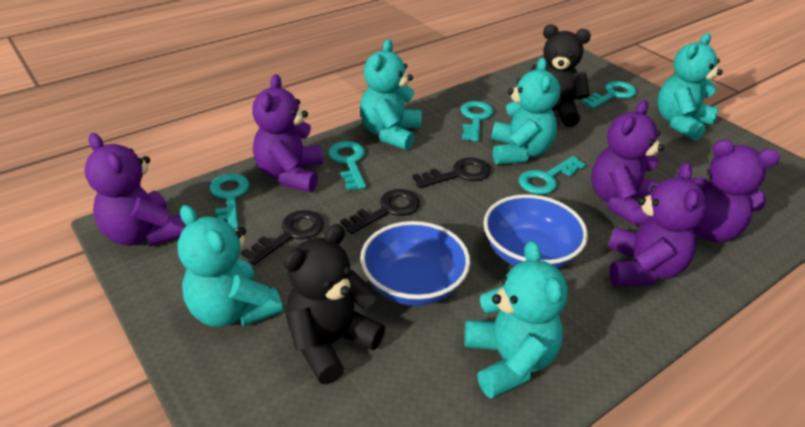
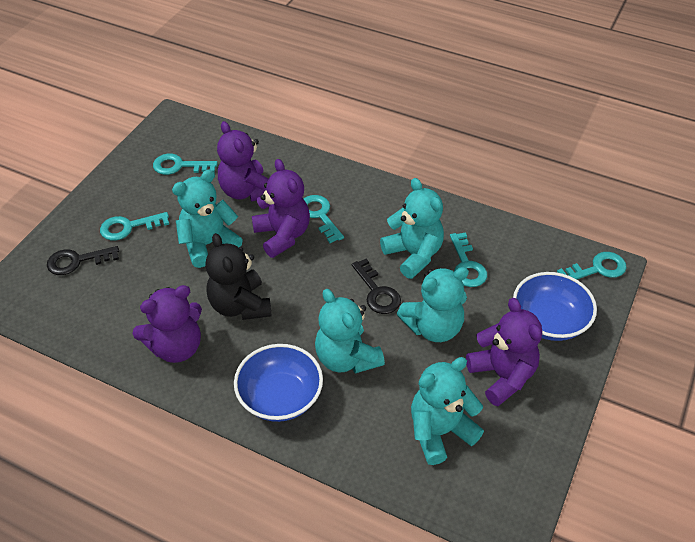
black key: [241,210,324,265] [340,189,420,234] [412,157,491,188] = 3 -> [47,246,119,275] [352,259,401,314] = 2
black teddy bear: [284,224,385,384] [530,25,591,127] = 2 -> [205,233,272,320] = 1
purple teddy bear: [85,133,184,247] [252,74,323,192] [591,100,665,226] [608,162,708,286] [690,140,780,242] = 5 -> [132,285,202,363] [217,121,268,202] [252,159,310,258] [466,298,542,406] = 4

